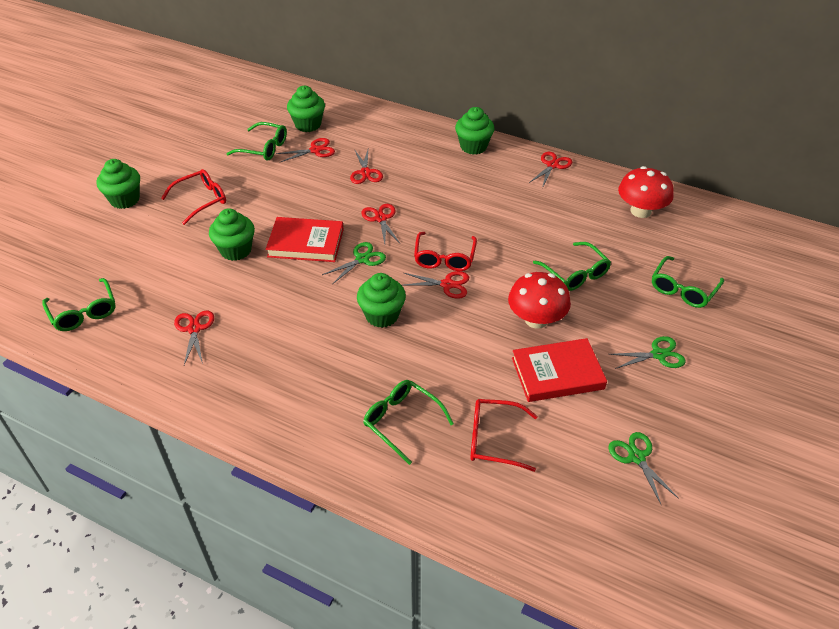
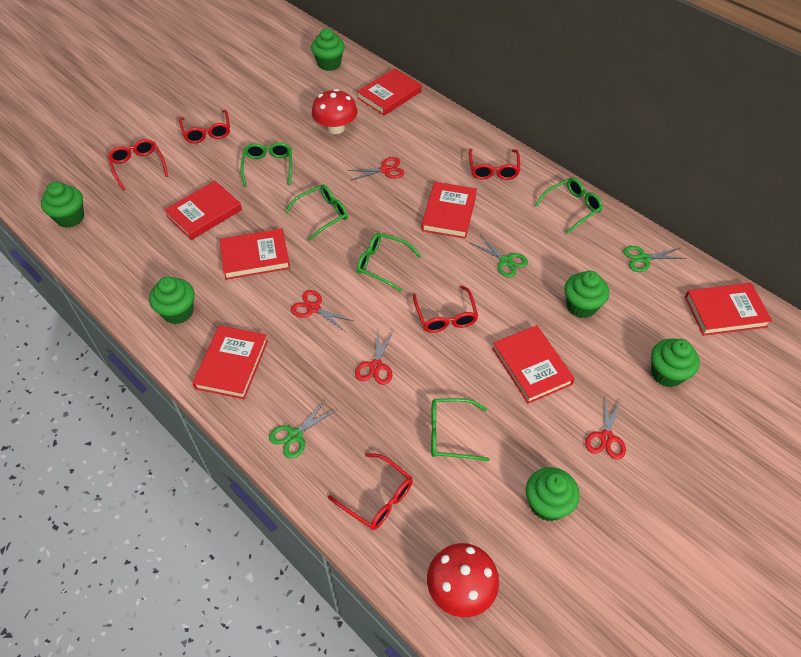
green cupcake: [96,159,140,209] [209,208,255,261] [287,86,325,132] [357,273,406,328] [455,107,495,155] = 5 -> [41,182,84,228] [149,277,195,324] [311,28,345,71] [526,467,580,521] [564,271,609,318] [651,339,700,387] = 6
red book: [266,217,344,262] [512,338,607,402] = 2 -> [164,181,242,240] [193,325,268,399] [219,228,290,280] [357,68,422,116] [421,182,477,239] [492,325,575,404] [685,283,772,336] = 7
red glasses: [161,169,226,225] [414,232,477,271] [470,399,538,472] = 3 -> [108,139,168,191] [179,110,230,143] [328,453,413,530] [413,286,478,333] [469,149,520,180] = 5
red scissors: [174,310,214,365] [276,138,335,162] [350,149,383,184] [361,204,400,244] [402,271,469,299] [529,152,572,188] = 6 -> [291,290,353,331] [348,157,404,181] [355,331,393,385] [585,394,626,460] = 4

